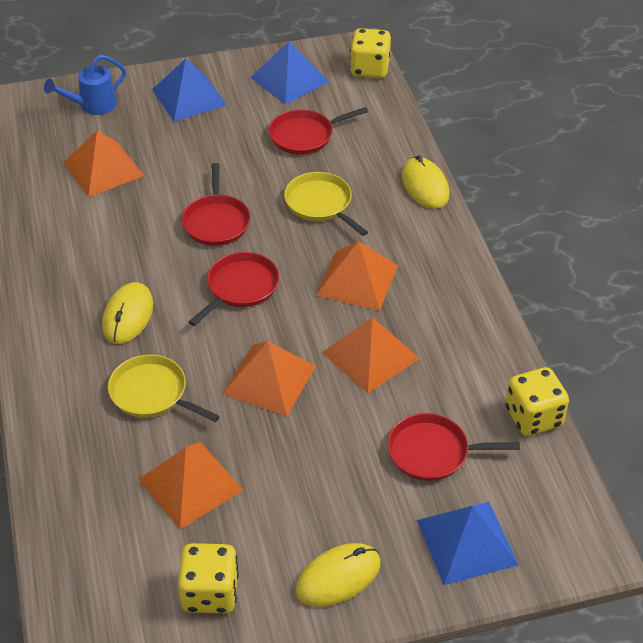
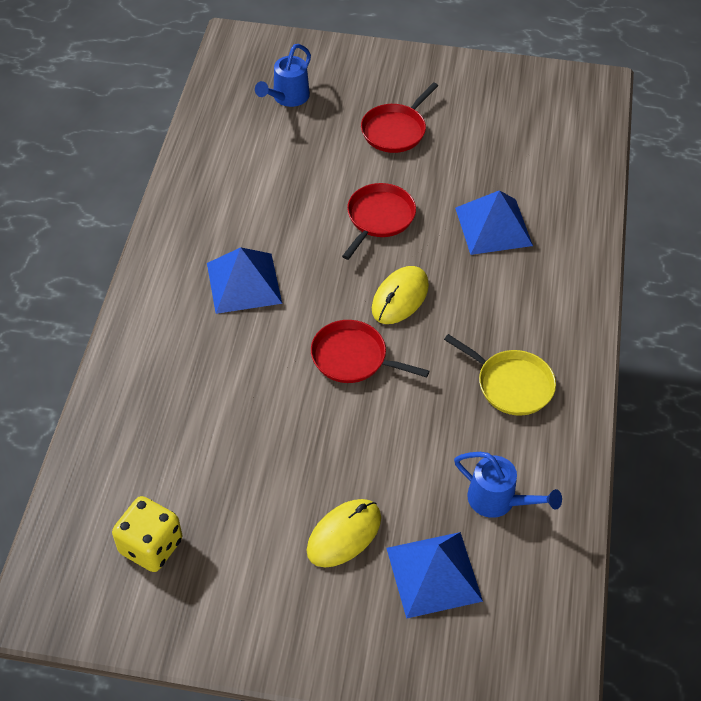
blue watering can: [44,54,126,115] = 1 -> [255,44,311,107] [454,452,562,518] = 2
orange pyramid: [63,130,144,197] [138,442,243,529] [222,341,316,416] [316,241,398,311] [322,317,420,393] = 5 -> none = 0
red pan: [182,163,251,246] [189,252,279,326] [268,107,368,155] [387,413,520,481] = 4 -> [311,320,429,383] [342,183,416,260] [361,82,438,153] = 3
yellow dice: [178,543,239,613] [350,28,391,78] [505,367,569,436] = 3 -> [112,496,182,572] = 1
yellow mouse: [102,282,153,344] [296,543,381,607] [402,155,449,209] = 3 -> [307,499,381,567] [372,266,429,324] = 2
yellow pan: [108,355,220,422] [284,172,368,236] = 2 -> [444,334,556,416] = 1

